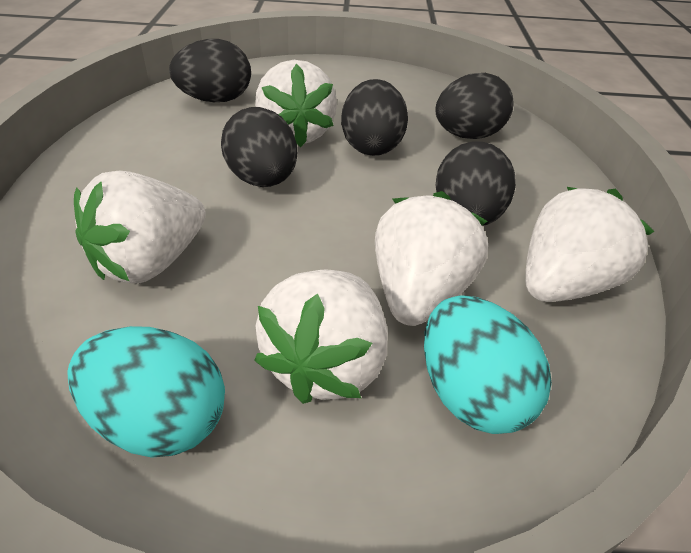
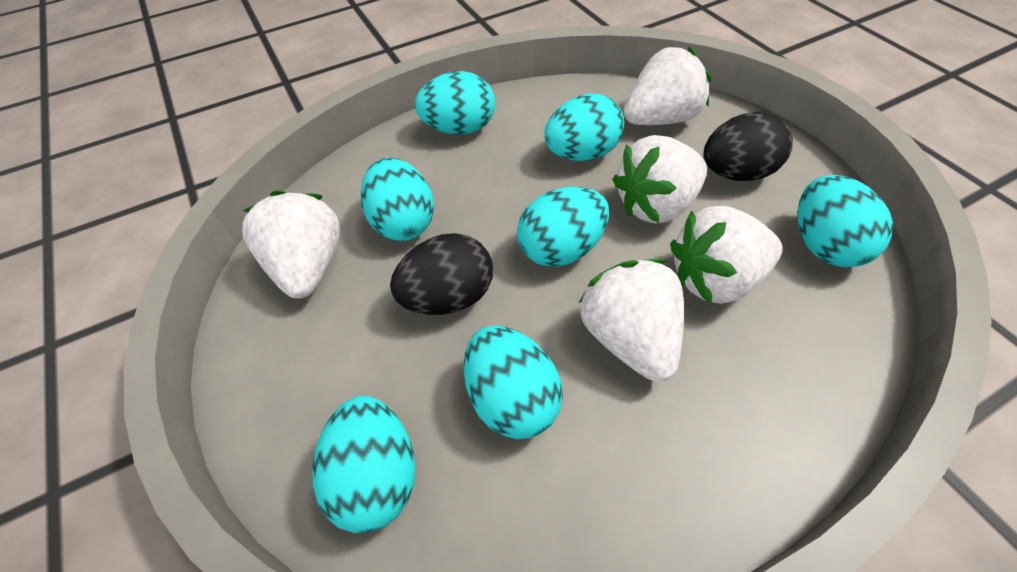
black egg: [169,39,251,102] [221,107,297,187] [341,79,408,156] [435,73,514,139] [436,142,516,226] = 5 -> [390,233,493,315] [704,112,793,181] = 2
turquoise egg: [68,326,225,458] [424,295,552,434] = 2 -> [312,396,416,533] [361,158,434,241] [415,71,495,135] [463,325,563,439] [517,187,610,267] [544,94,624,161] [798,175,893,268] = 7

